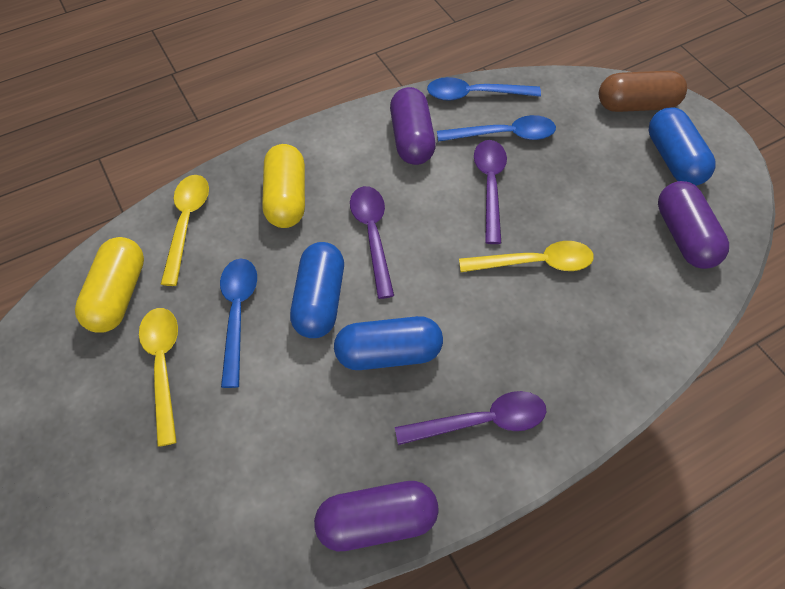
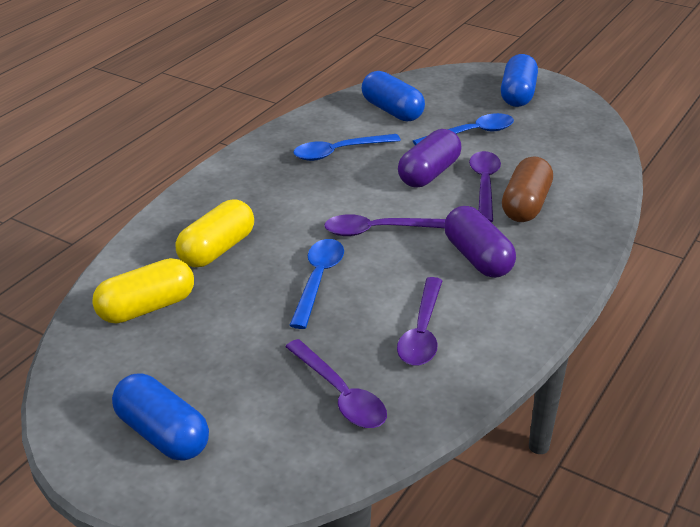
purple capsule: [314,481,439,551] [390,87,436,165] [658,181,729,269] = 3 -> [398,129,461,187] [444,206,516,278] = 2
purple spoon: [350,186,394,299] [395,391,546,445] [474,140,507,244] = 3 -> [285,339,387,428] [324,214,445,236] [397,277,442,366] [469,151,501,222] = 4
yellow spoon: [139,308,178,447] [161,175,209,286] [459,241,594,272] = 3 -> none = 0

